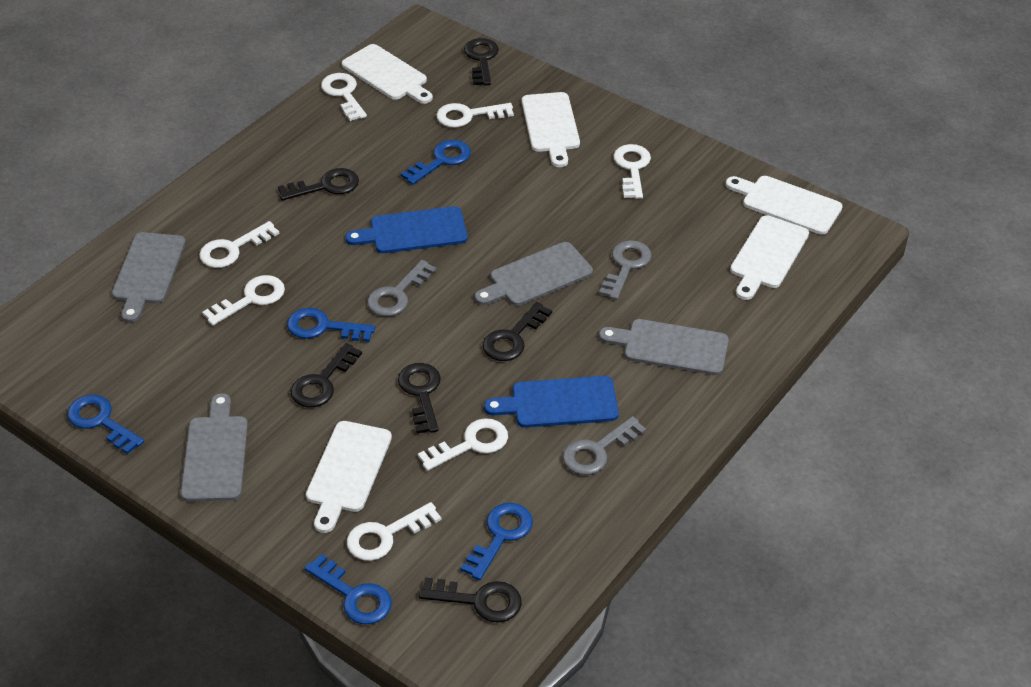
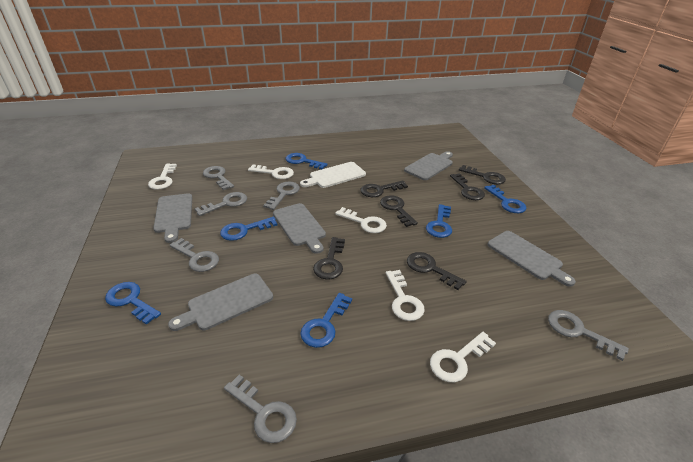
blue cutting board: [345,206,467,253] [484,376,619,428] = 2 -> none = 0
blue key: [67,395,144,454] [287,308,375,342] [305,554,392,625] [401,140,471,185] [461,503,533,580] = 5 -> [105,282,161,325] [220,217,278,241] [286,153,328,169] [300,293,352,348] [426,204,452,238] [484,185,527,213] = 6
grey cutting board: [112,232,186,323] [181,393,248,502] [475,242,593,306] [599,319,729,375] = 4 -> [153,193,192,243] [168,274,273,331] [273,203,326,254] [404,151,453,180] [488,231,576,287] = 5
grey key: [367,260,437,317] [563,416,646,475] [599,240,652,300] = 3 -> [170,238,219,272] [195,192,247,216] [203,166,234,190] [224,375,297,443] [263,182,300,210] [548,310,629,361] = 6
white cutting board: [306,421,392,533] [342,44,433,104] [522,92,580,167] [726,176,843,235] [730,215,809,300] = 5 -> [300,162,366,188] = 1
white key: [199,221,279,268] [202,275,285,326] [321,73,367,121] [347,502,441,561] [418,418,508,471] [436,103,514,128] [613,144,651,199] = 7 -> [148,163,177,190] [248,164,294,179] [335,207,387,233] [386,270,425,321] [430,332,496,382] = 5

